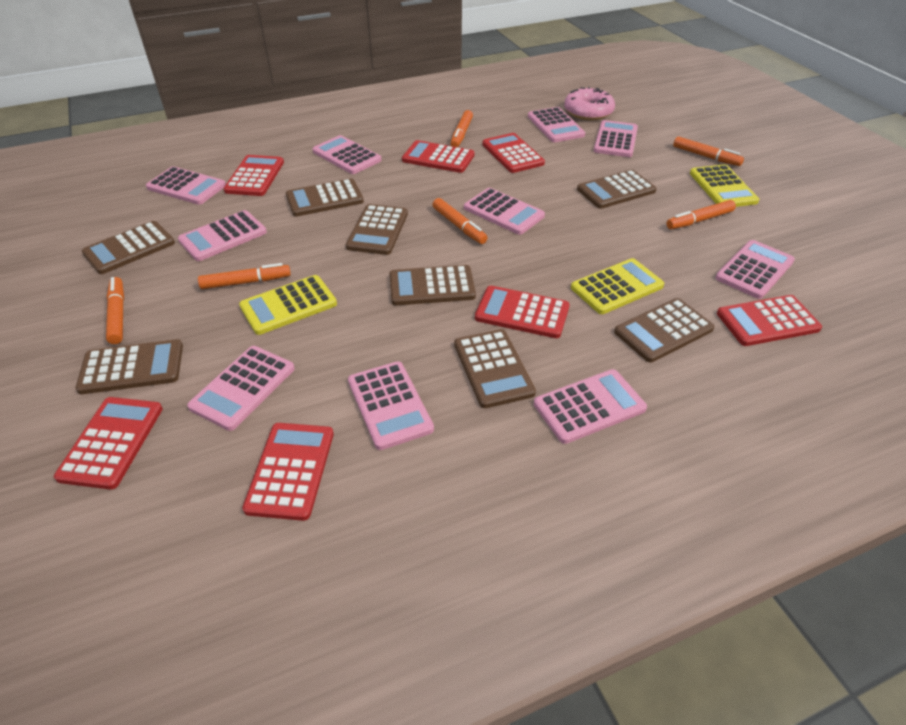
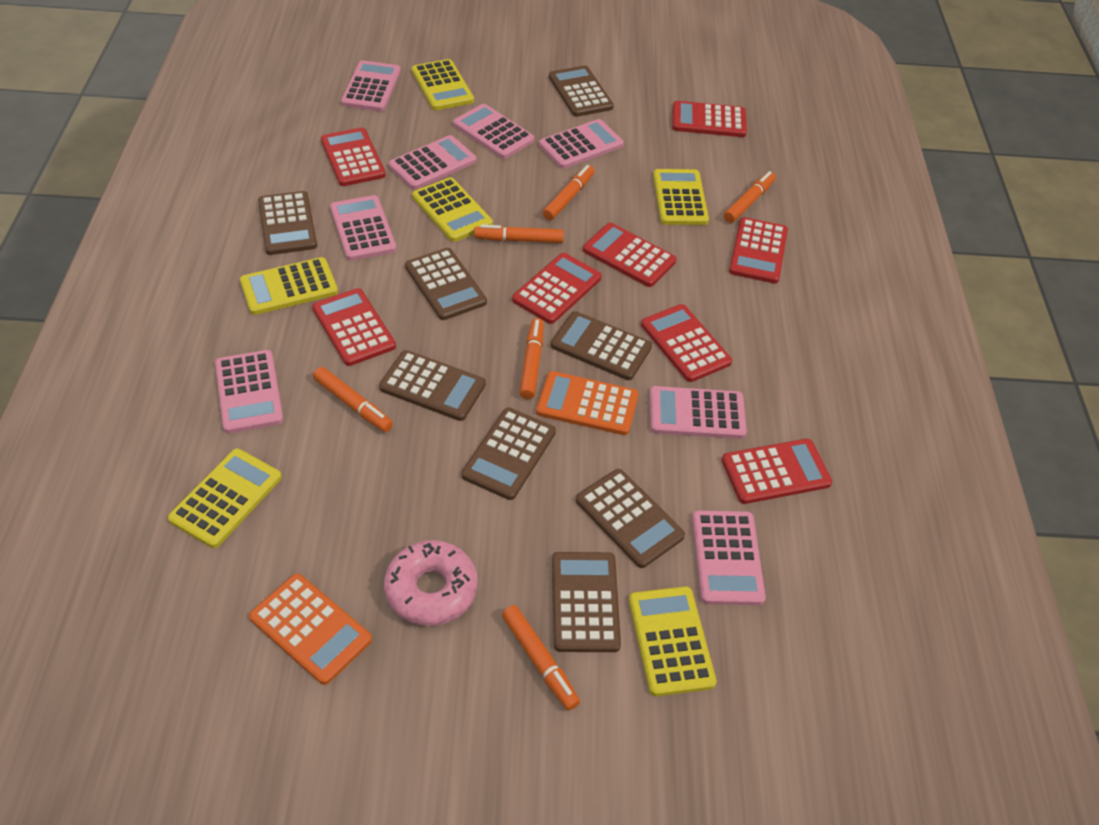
orange calculator: none = 0 -> [249,573,372,685] [536,371,639,435] = 2
pink calculator: [146,166,226,205] [178,210,267,261] [187,346,295,431] [312,135,382,174] [348,361,434,450] [464,188,545,235] [528,107,585,142] [534,369,647,444] [594,120,638,157] [715,240,795,299] = 10 -> [215,350,284,433] [330,195,396,261] [341,60,401,111] [389,135,477,190] [453,104,535,159] [539,119,624,169] [650,386,747,439] [692,510,766,605] = 8
red calculator: [54,397,163,490] [223,155,284,196] [242,423,334,521] [402,140,474,173] [475,286,570,338] [482,133,545,173] [717,295,822,346] = 7 -> [312,288,396,366] [321,128,386,186] [512,253,602,324] [583,223,676,287] [641,304,732,382] [672,101,747,137] [722,439,832,504] [729,217,788,283] = 8
yellow calculator: [239,275,337,335] [571,258,664,314] [690,164,759,207] = 3 -> [168,448,282,548] [240,257,338,315] [412,59,474,110] [412,177,493,242] [629,586,717,697] [653,169,709,225] = 6

